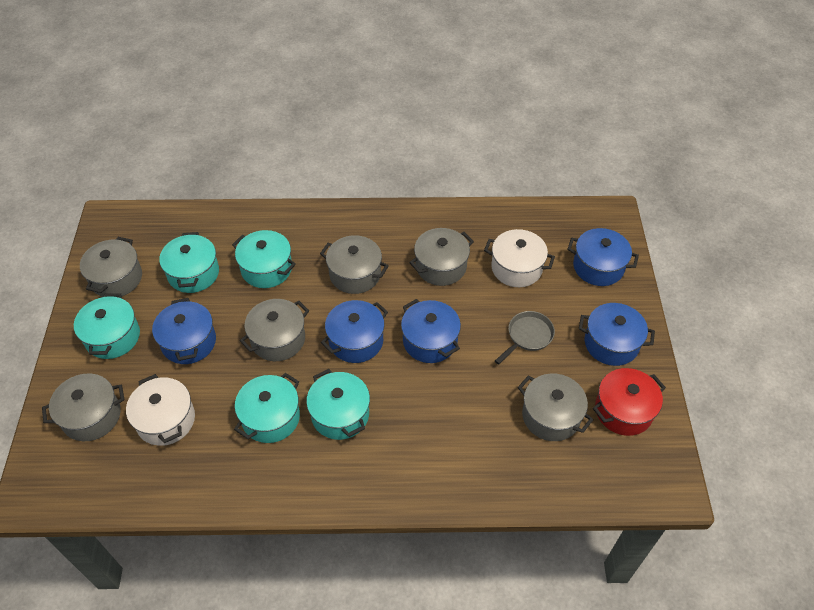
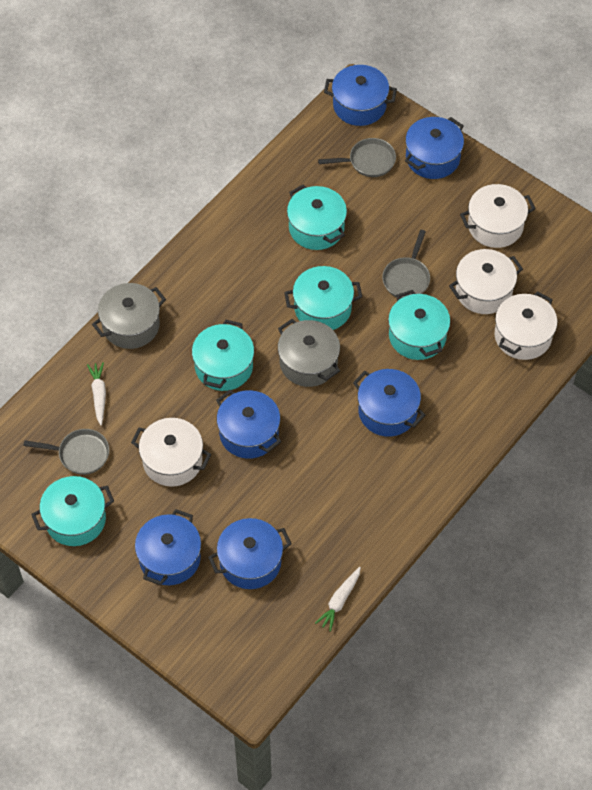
blue pot: [152,298,216,364] [321,300,388,363] [401,299,461,363] [567,228,639,286] [579,303,655,366] = 5 -> [135,509,201,585] [208,518,292,589] [216,390,281,459] [324,65,397,126] [353,369,425,437] [405,117,464,179] = 6
grey pan: [495,311,555,364] = 1 -> [23,429,109,475] [318,138,396,177] [382,230,430,299] = 3
grey pot: [42,374,124,441] [80,237,142,297] [240,299,309,361] [320,235,389,294] [409,228,474,286] [518,374,593,441] = 6 -> [92,283,166,349] [278,319,340,387] = 2
red pot: [593,368,666,436] = 1 -> none = 0
white carrot: none = 0 -> [87,362,106,425] [315,567,361,632] = 2
white pot: [126,374,195,446] [484,229,555,287] = 2 -> [131,418,211,487] [449,249,523,314] [460,184,536,248] [495,291,557,360] = 4

